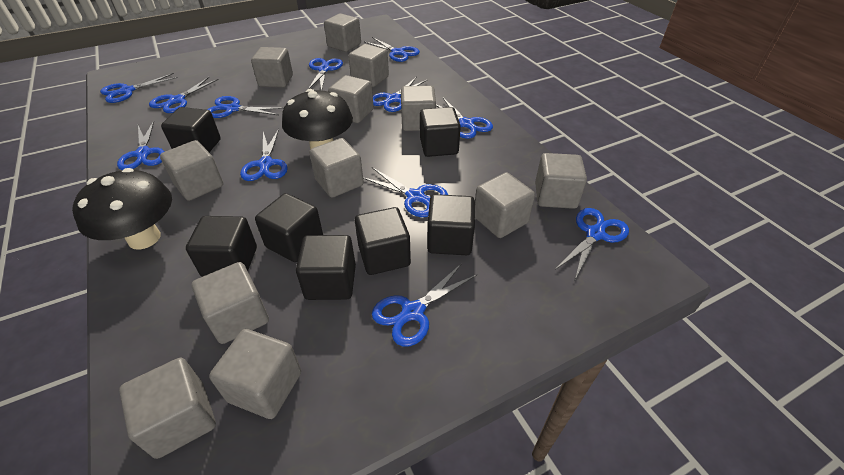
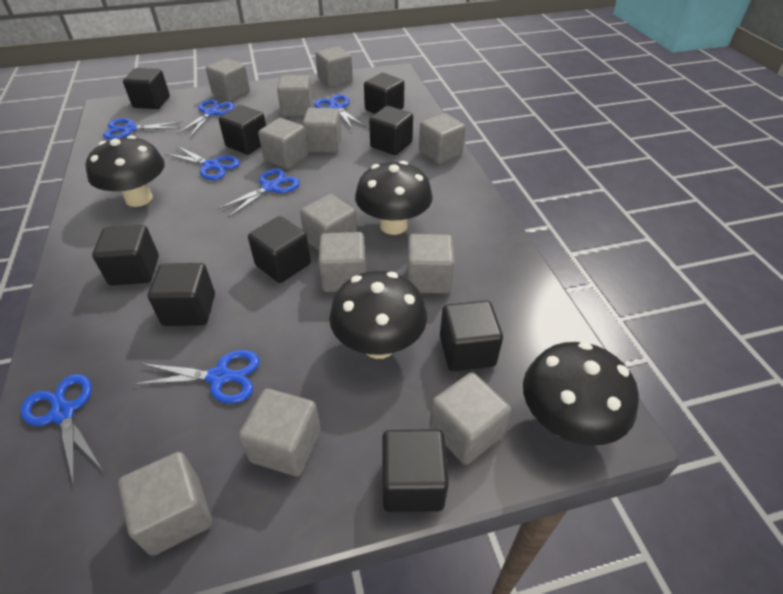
black cube: [161,107,221,152] [186,216,257,277] [255,193,323,262] [296,235,356,300] [355,207,411,275] [420,107,461,157] [427,194,475,255] = 7 -> [92,225,159,285] [123,68,170,109] [148,263,215,326] [219,105,266,155] [248,216,311,283] [364,73,404,114] [369,106,413,155] [382,429,449,512] [440,300,503,371] = 9
black mushroom: [72,168,172,249] [282,89,353,149] = 2 -> [86,135,165,207] [329,271,427,359] [355,161,433,235] [523,342,639,446] = 4
blue scissors: [100,73,178,103] [117,121,165,170] [149,77,219,113] [207,96,284,118] [240,129,288,181] [308,58,343,91] [363,167,448,217] [365,37,420,62] [372,263,477,347] [373,77,428,112] [436,97,493,139] [555,208,629,279] = 12 -> [20,374,102,486] [103,118,183,140] [133,350,260,403] [166,145,240,180] [177,99,235,137] [217,168,300,218] [314,94,365,129] = 7

